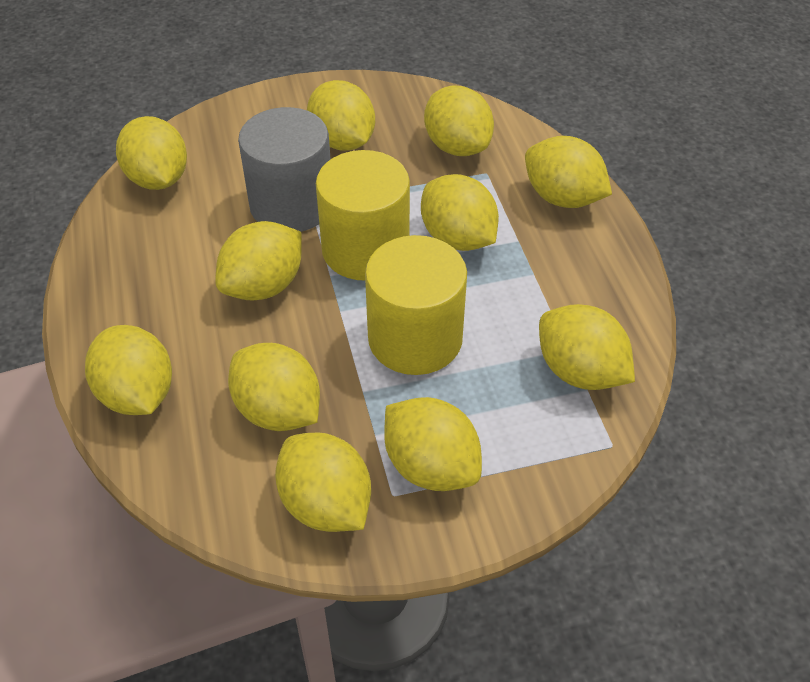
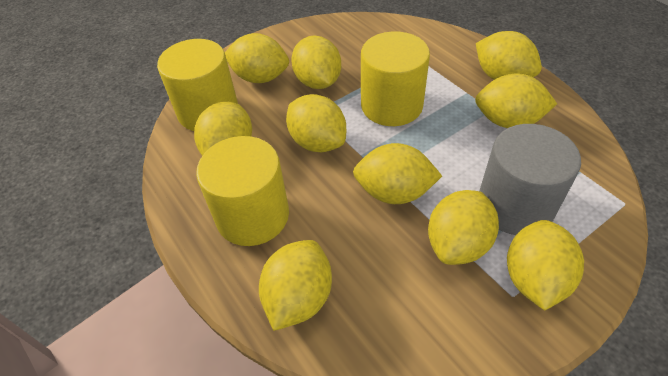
yellow cylinder: [316,150,410,280] [365,235,467,375] = 2 -> [157,39,238,131] [196,136,289,246] [361,31,430,126] = 3
yellow lemon: [85,325,172,415] [116,116,187,190] [215,221,302,301] [228,343,320,431] [275,432,371,532] [307,80,375,151] [384,397,482,491] [421,174,499,251] [424,85,494,156] [525,136,612,208] [539,304,635,390] = 11 -> [194,101,252,156] [225,33,289,83] [259,240,332,331] [286,94,346,152] [291,35,341,89] [353,143,442,204] [428,190,499,265] [475,73,557,128] [476,31,542,80] [507,220,584,311] = 10

